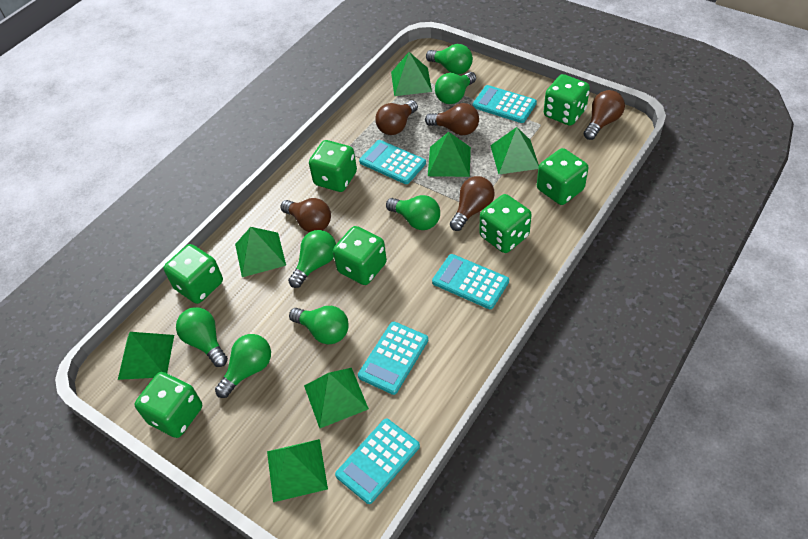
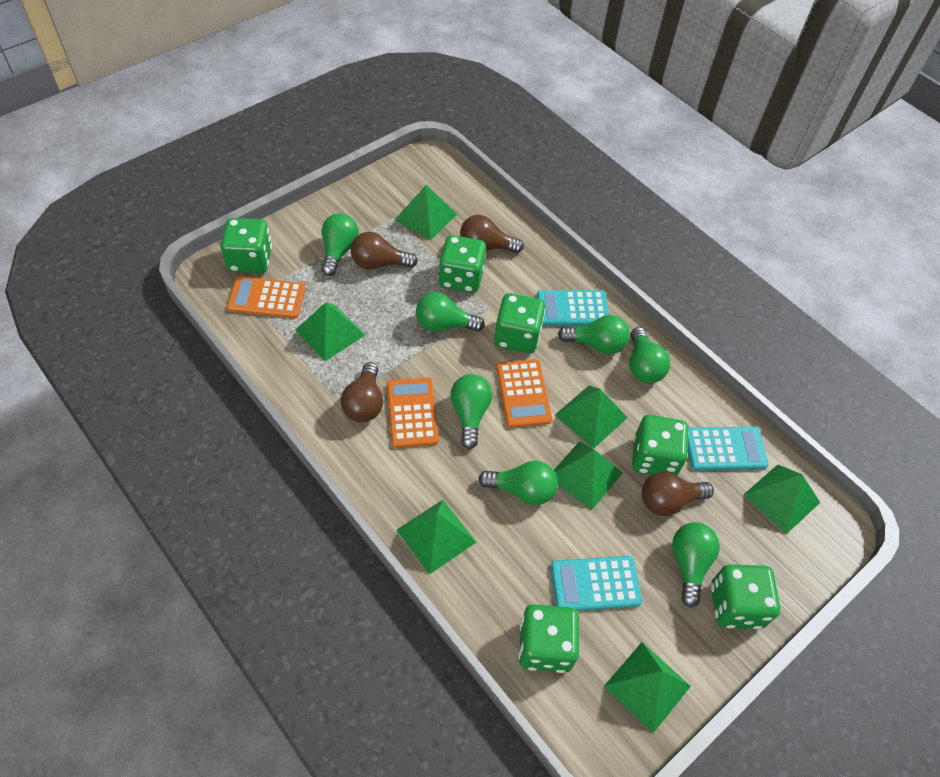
brown light bulb: [280,198,331,232] [375,100,418,135] [425,103,479,135] [450,176,495,231] [584,90,625,140] = 5 -> [340,362,383,422] [351,232,418,270] [460,215,524,253] [642,471,714,516] = 4
green dice: [134,372,202,438] [163,244,223,304] [309,140,357,192] [333,226,387,285] [479,194,532,253] [537,148,588,205] [544,74,590,126] = 7 -> [220,218,272,273] [438,235,486,293] [494,293,546,353] [519,604,579,673] [632,415,689,476] [711,565,780,629] = 6
orange calculator: none = 0 -> [227,276,306,319] [387,377,439,448] [496,359,552,428] = 3
turquoise calculator: [335,419,420,504] [358,322,428,395] [359,140,426,184] [432,254,509,309] [472,85,537,123] = 5 -> [537,290,609,326] [550,556,642,611] [688,427,769,471] = 3

